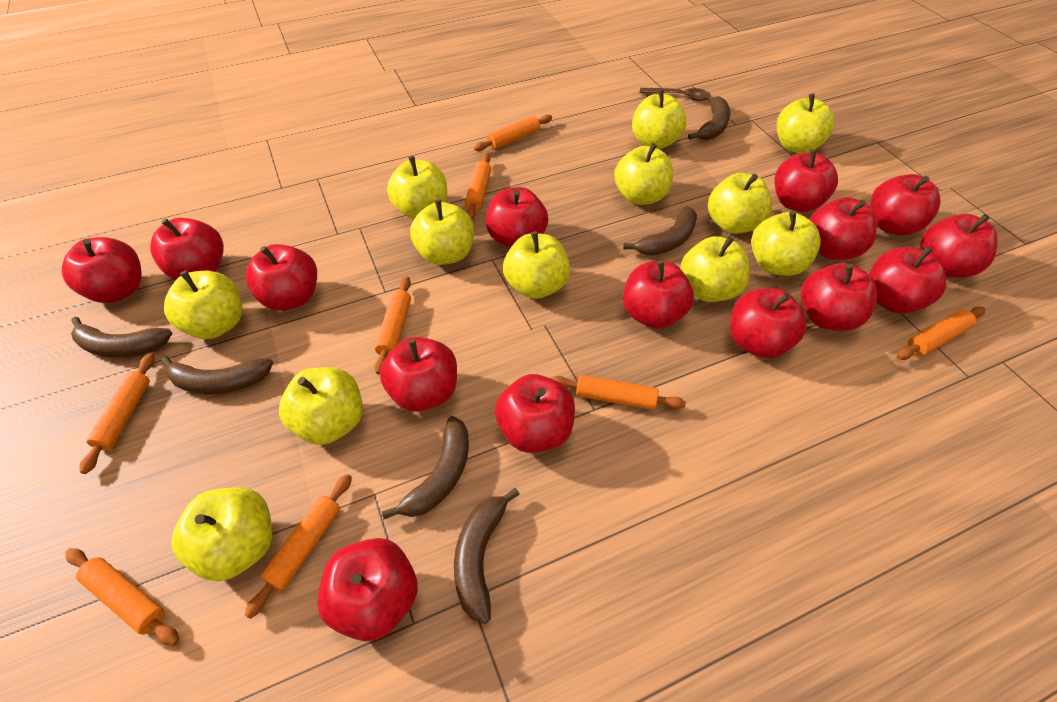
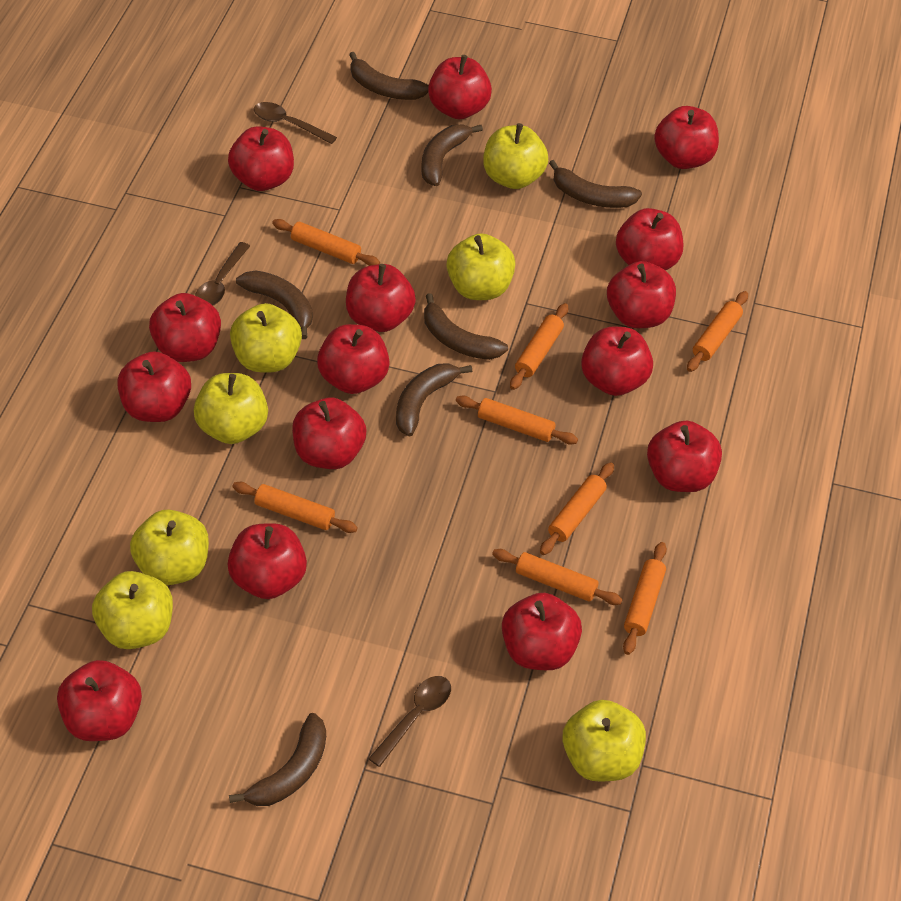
brown banana: [71,317,173,358] [161,356,273,394] [382,416,469,519] [454,488,520,624] [623,206,697,256] [688,96,730,140] = 6 -> [229,713,326,806] [236,270,313,339] [349,52,429,100] [396,363,472,437] [421,124,483,186] [424,293,508,360] [549,160,642,208] = 7
brown spoon: [640,88,711,101] = 1 -> [195,242,250,306] [254,102,337,144] [368,676,451,767] = 3
yellow apple: [164,270,243,339] [171,487,272,581] [279,367,363,445] [387,156,447,219] [410,199,474,265] [503,231,570,299] [614,143,673,205] [632,89,686,149] [680,236,750,302] [708,173,772,234] [751,211,821,276] [777,93,834,153] = 12 -> [92,571,173,649] [130,509,209,585] [194,373,268,444] [230,303,302,372] [447,233,516,300] [483,123,548,189] [562,700,646,782] = 7

